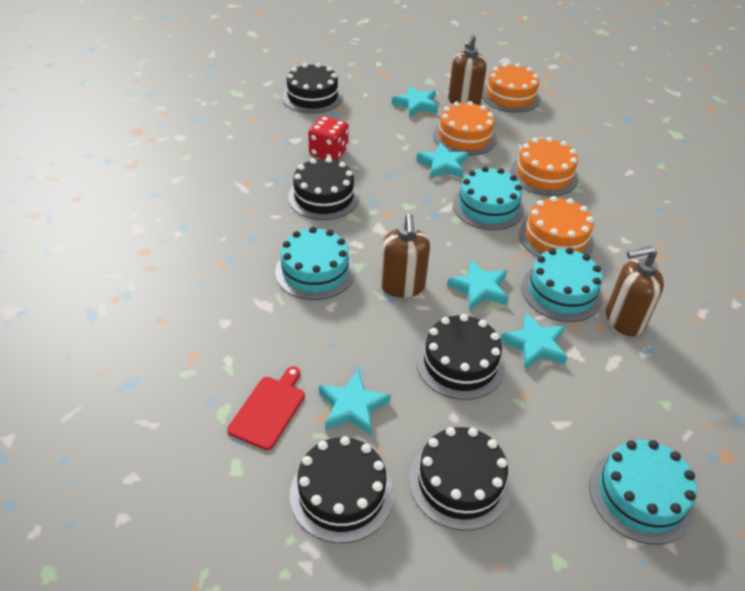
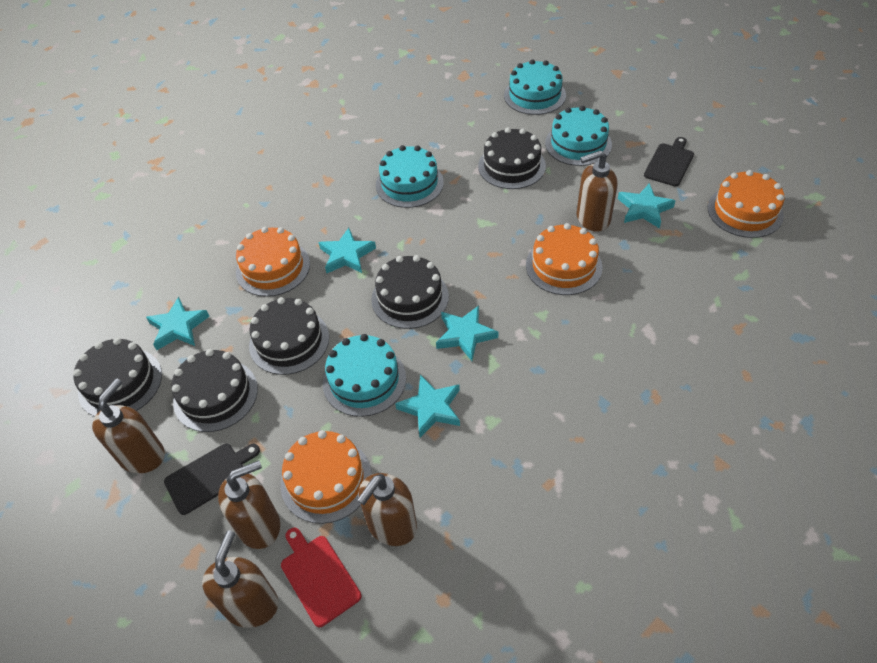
black cutting board: none = 0 -> [164,443,260,515] [644,137,694,186] = 2
brown soap dispenser: [380,213,430,298] [448,34,487,105] [606,246,664,336] = 3 -> [92,378,165,473] [202,531,279,628] [218,460,280,549] [357,473,417,546] [577,150,618,232] = 5
red dice: [308,116,349,161] = 1 -> none = 0

